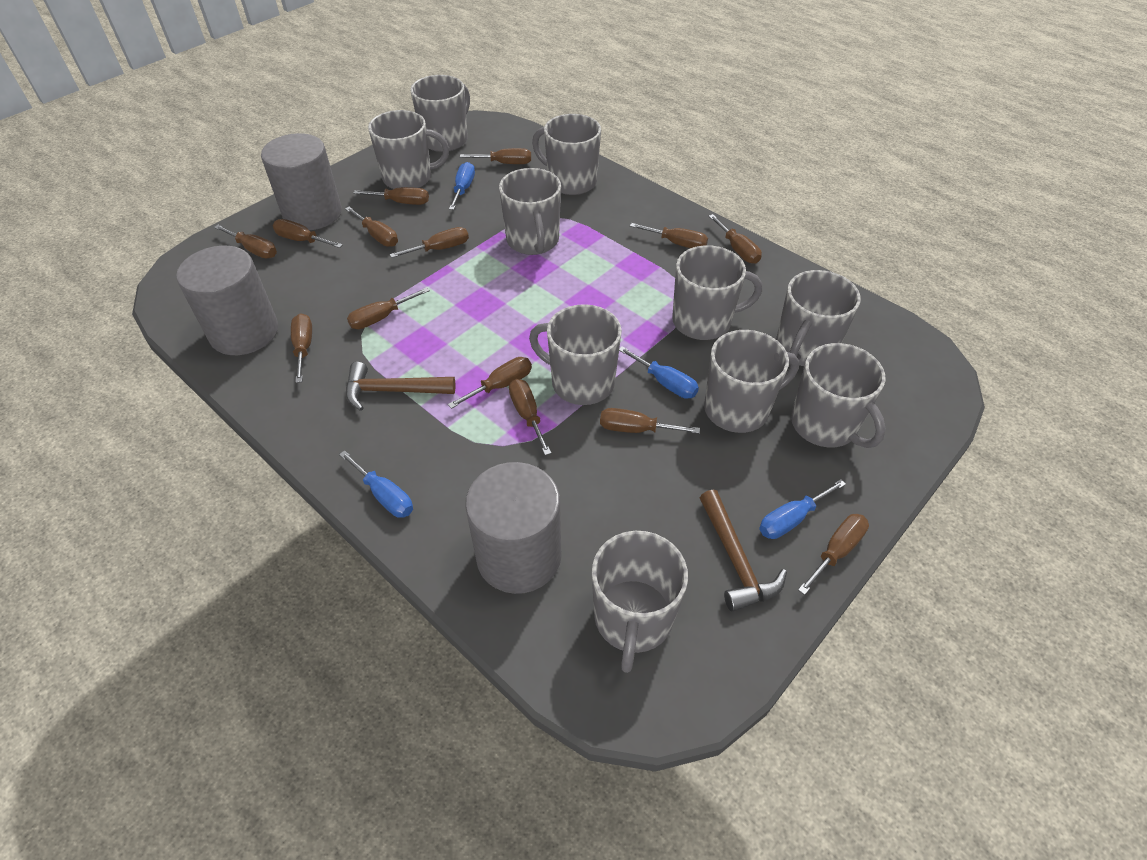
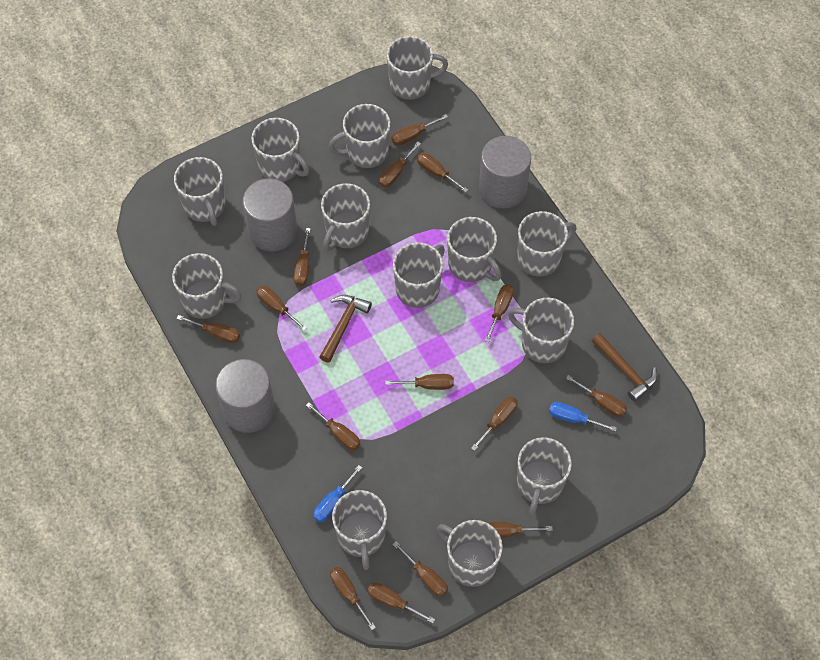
blue screwdriver: [339,450,413,518] [449,162,475,210] [619,346,699,399] [759,479,846,539] = 4 -> [313,465,362,522] [549,402,617,432] = 2
brown screwdriver: [214,225,277,259] [273,219,343,248] [291,313,312,383] [345,207,398,247] [347,287,430,329] [353,187,429,205] [390,227,469,258] [448,357,532,409] [460,148,531,164] [509,379,551,455] [600,408,700,434] [630,223,708,248] [709,214,762,264] [798,514,869,595] = 14 -> [176,315,240,343] [256,286,307,331] [294,228,311,286] [306,403,360,450] [330,567,376,630] [367,582,435,623] [379,142,421,188] [386,374,454,390] [391,114,448,145] [393,542,448,597] [417,153,468,193] [471,397,518,451] [485,284,514,342] [487,522,553,538] [566,375,627,417] = 15
grey mug: [368,110,449,189] [410,75,470,152] [499,168,561,255] [529,304,622,405] [532,114,601,195] [592,531,688,673] [672,245,762,340] [704,330,799,433] [776,270,861,366] [791,343,886,448] = 10 -> [172,253,242,319] [174,157,226,226] [251,118,309,182] [321,183,370,251] [329,104,390,168] [332,490,387,570] [387,36,448,100] [393,242,445,308] [437,520,503,587] [447,217,501,282] [508,298,574,363] [517,211,577,276] [517,437,572,515] = 13

